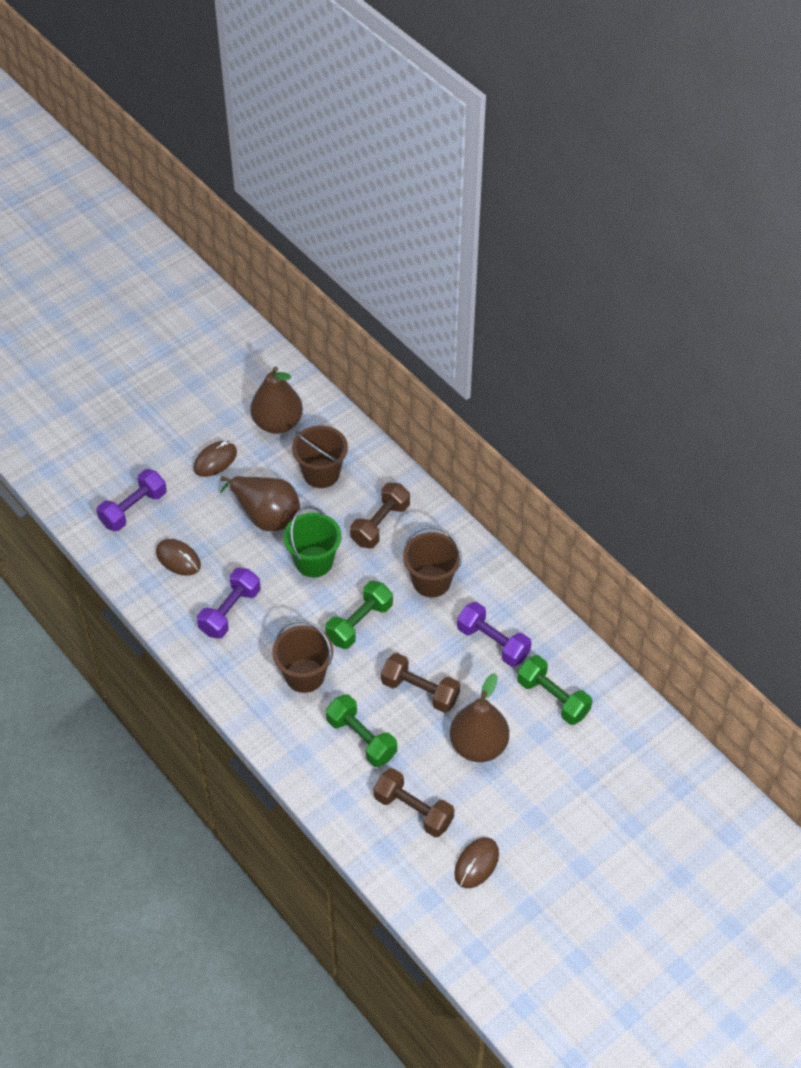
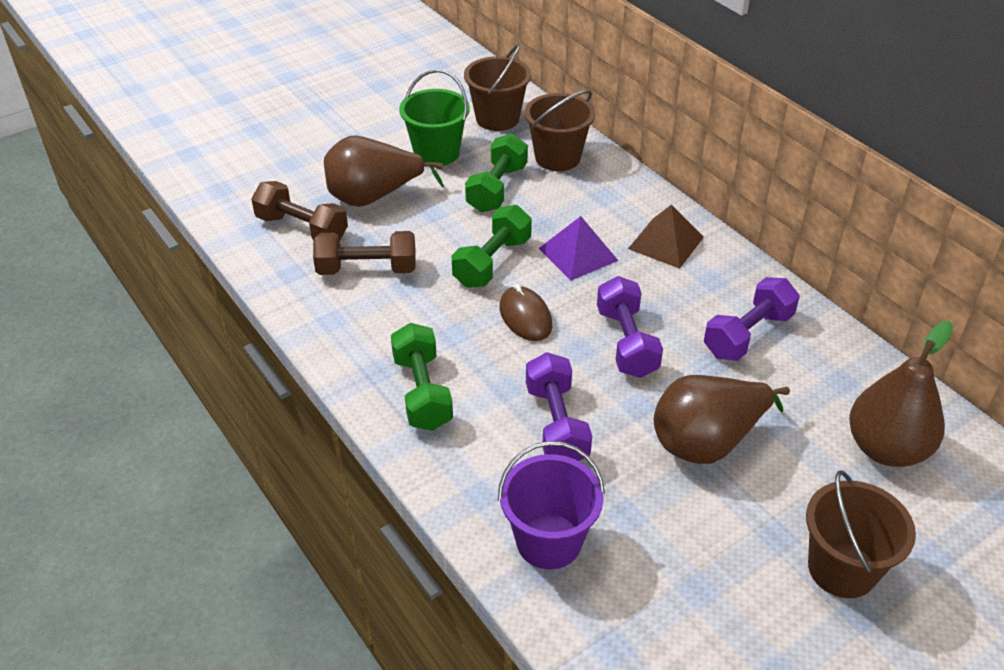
brown dumbbell: [350,482,410,548] [374,768,454,837] [381,653,460,713] = 3 -> [251,181,348,240] [313,231,416,275] = 2
brown mouse: [156,539,201,576] [193,441,237,477] [454,837,499,888] = 3 -> [499,284,552,341] = 1
brown pyramid: none = 0 -> [628,205,704,269] = 1
purple bucket: none = 0 -> [498,441,605,569] = 1
purple pyramid: none = 0 -> [539,216,618,281] = 1

